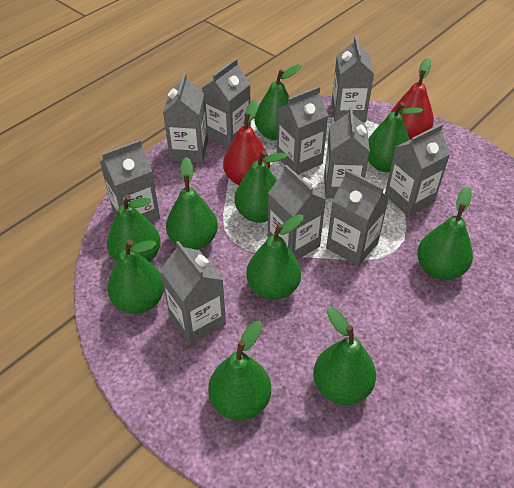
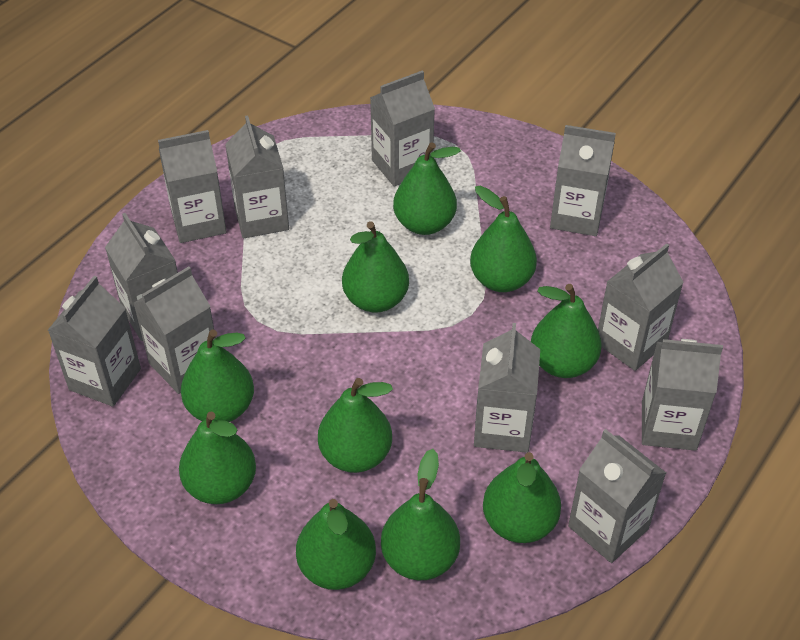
grey carton: [100,140,160,222] [160,241,226,345] [163,73,208,163] [202,58,251,148] [268,165,326,260] [277,86,329,175] [324,107,370,199] [326,170,389,266] [331,36,374,122] [385,124,450,216] = 10 -> [48,276,141,407] [105,213,178,341] [133,266,216,394] [158,130,227,243] [225,116,289,239] [370,70,435,186] [474,323,540,453] [550,125,616,236] [568,429,666,563] [598,243,684,371] [642,339,723,451] = 11
red pear: [223,99,270,185] [391,58,434,139] = 2 -> none = 0

